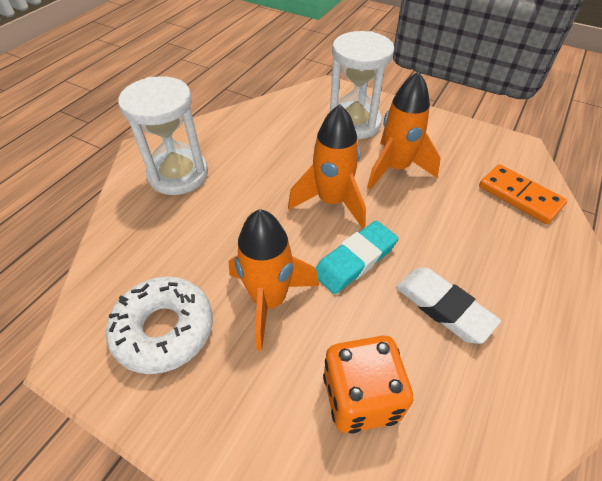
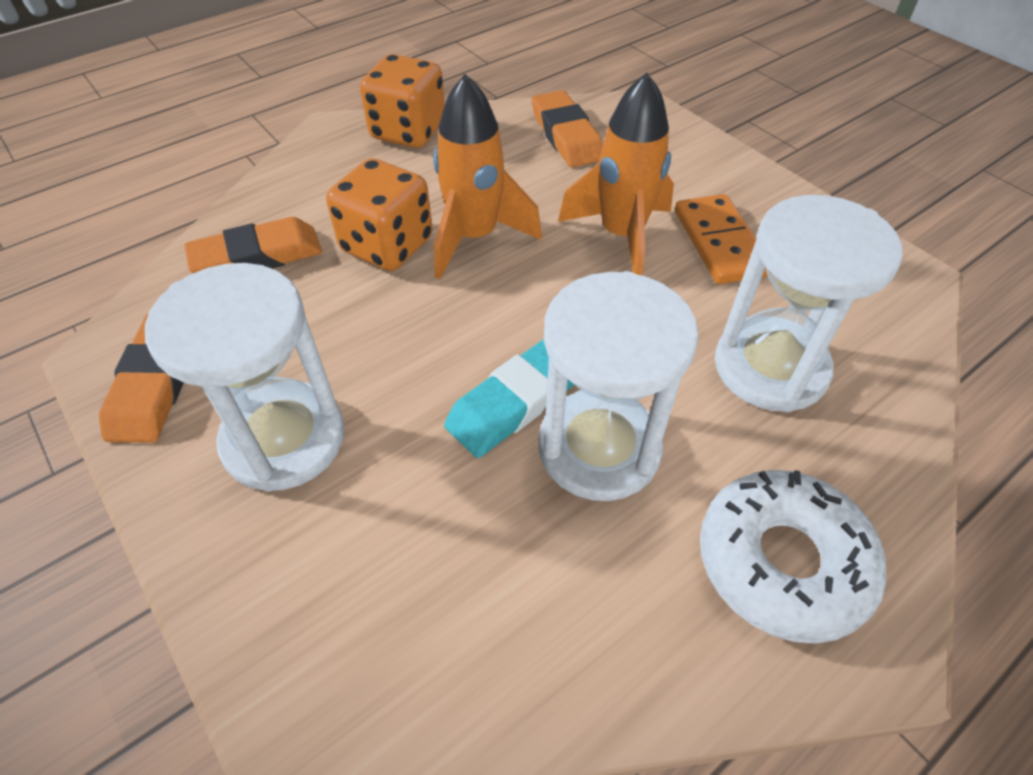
orange dice: [323,336,414,434] = 1 -> [326,158,433,271] [360,54,445,148] = 2
orange eraser: none = 0 -> [99,314,184,443] [184,217,322,273] [532,90,603,167] = 3
orange rocket: [228,209,319,351] [288,104,366,228] [367,71,441,189] = 3 -> [433,74,542,279] [558,73,674,275] = 2
white eraser: [396,268,501,344] = 1 -> none = 0
white hourglass: [118,76,208,195] [330,31,394,139] = 2 -> [145,263,344,492] [539,271,699,501] [715,195,903,412] = 3

